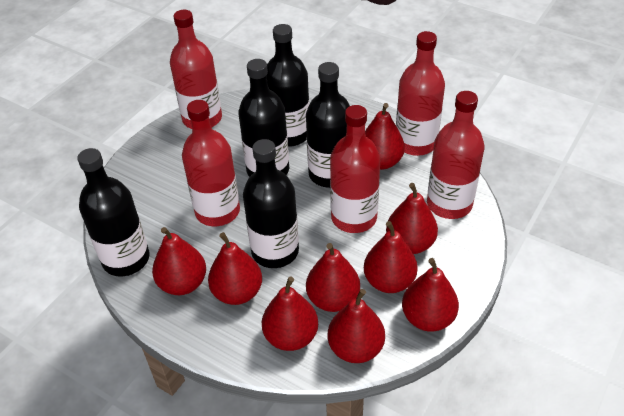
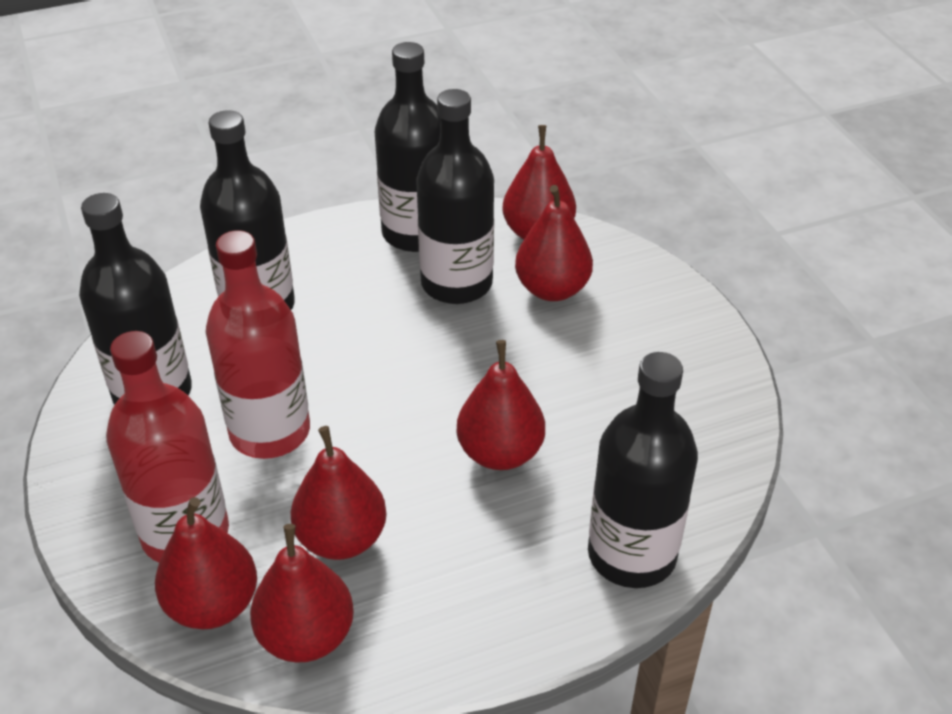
red bottle: [170,10,222,129] [182,100,240,226] [330,105,380,233] [396,31,445,156] [427,91,485,219] = 5 -> [106,331,229,563] [206,230,310,459] = 2
red pear: [152,227,206,295] [208,232,262,305] [262,277,318,351] [306,243,360,312] [328,289,385,363] [364,221,418,293] [365,103,405,170] [386,183,438,254] [402,258,459,332] = 9 -> [155,497,257,629] [250,524,354,663] [290,426,387,560] [457,340,545,470] [502,125,576,240] [515,185,593,301] = 6

